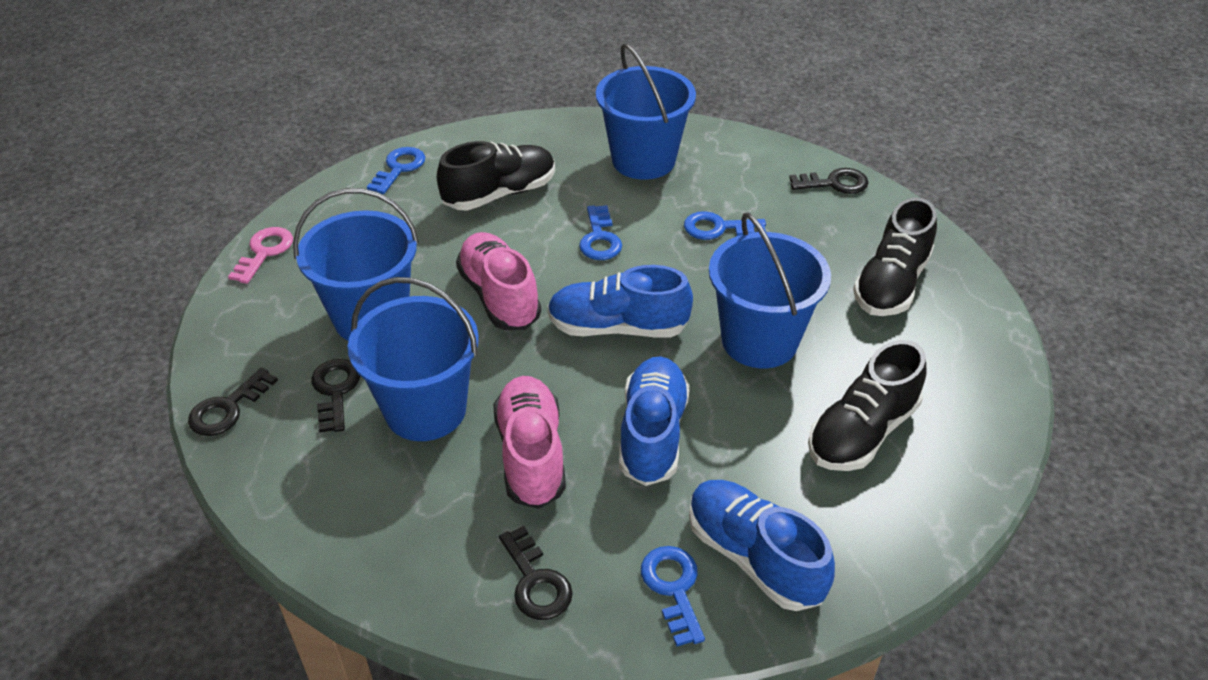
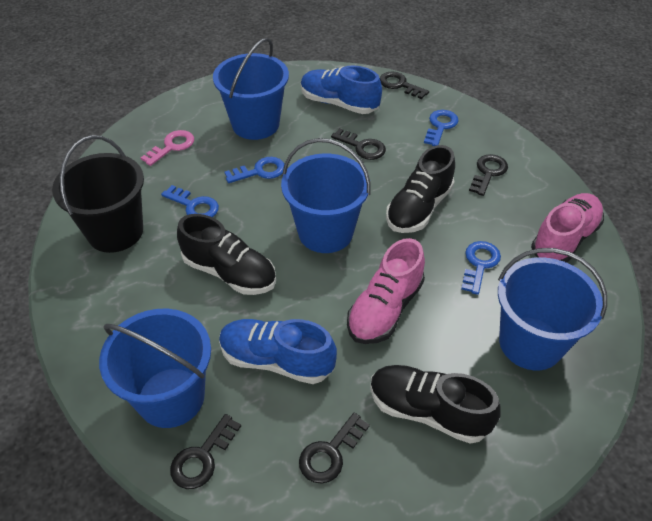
black bucket: none = 0 -> [52,135,144,253] = 1
black key: [188,368,278,436] [311,359,361,433] [499,526,573,620] [789,168,868,194] = 4 -> [170,414,241,489] [299,412,370,484] [331,128,386,160] [380,72,429,99] [469,154,508,196] = 5
blue shoe: [547,265,693,338] [619,356,690,486] [689,480,835,611] = 3 -> [219,319,337,384] [301,65,382,114] = 2

